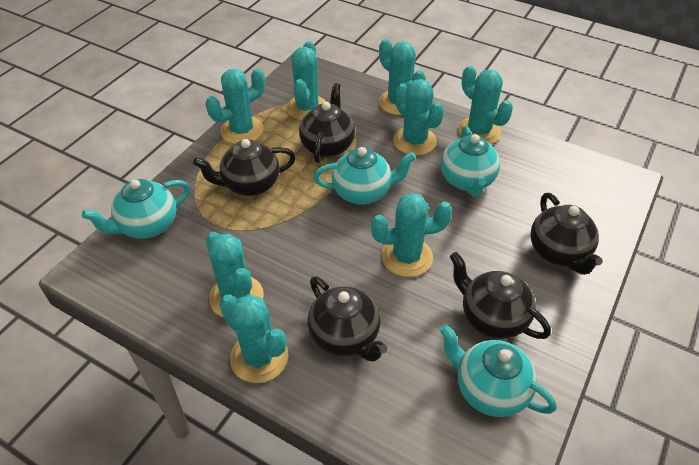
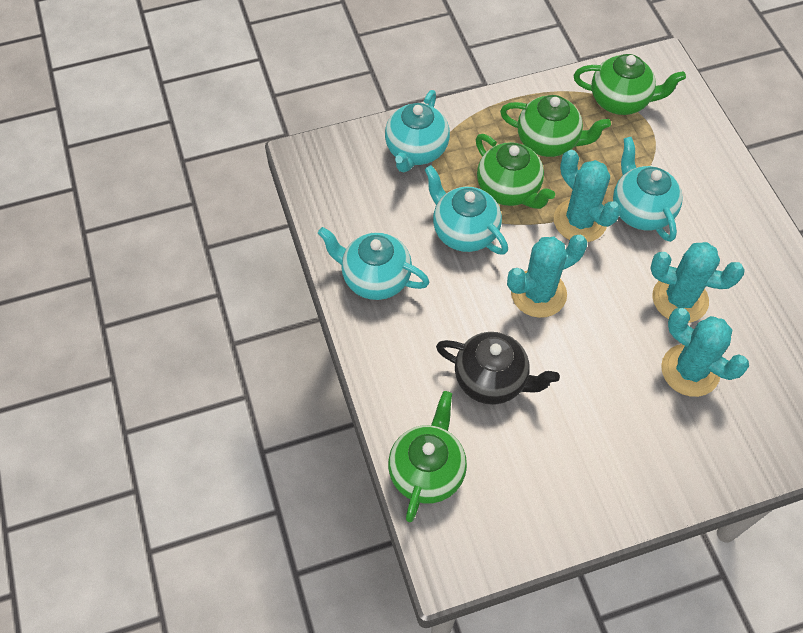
black teapot: [193,139,296,196] [299,83,355,163] [308,276,387,362] [450,252,551,339] [530,193,603,275] = 5 -> [436,332,560,405] = 1
green teapot: none = 0 -> [388,391,467,522] [476,134,555,209] [500,95,611,157] [574,54,686,115] = 4
turquoise cactus: [206,68,265,144] [206,232,264,318] [219,294,289,383] [286,41,326,120] [371,193,452,277] [379,39,426,115] [393,79,444,156] [458,66,513,144] = 8 -> [507,234,587,318] [554,150,621,242] [650,242,745,323] [661,308,749,397] = 4

